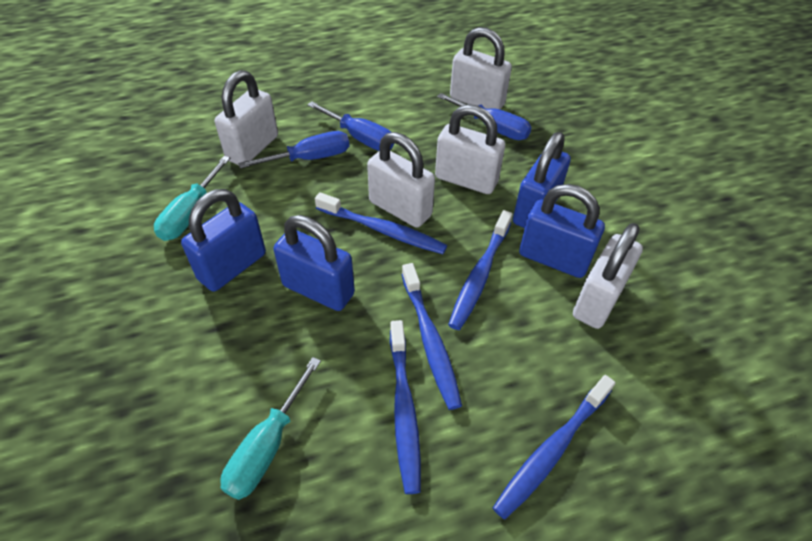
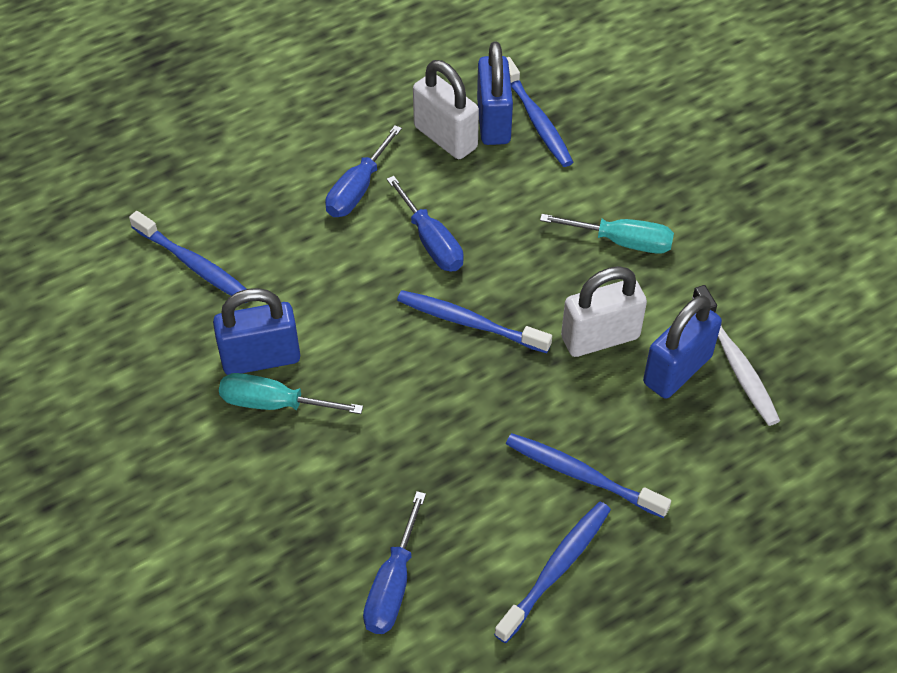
blue padlock: [181,189,266,292] [273,215,355,311] [513,132,571,228] [519,184,605,278] = 4 -> [213,288,300,375] [477,41,513,145] [643,295,722,399] = 3
white padlock: [214,70,278,165] [367,132,435,228] [435,104,505,194] [450,27,512,109] [573,223,643,329] = 5 -> [413,60,479,159] [561,266,647,357] = 2
white toothbrush: none = 0 -> [692,285,780,426] = 1

